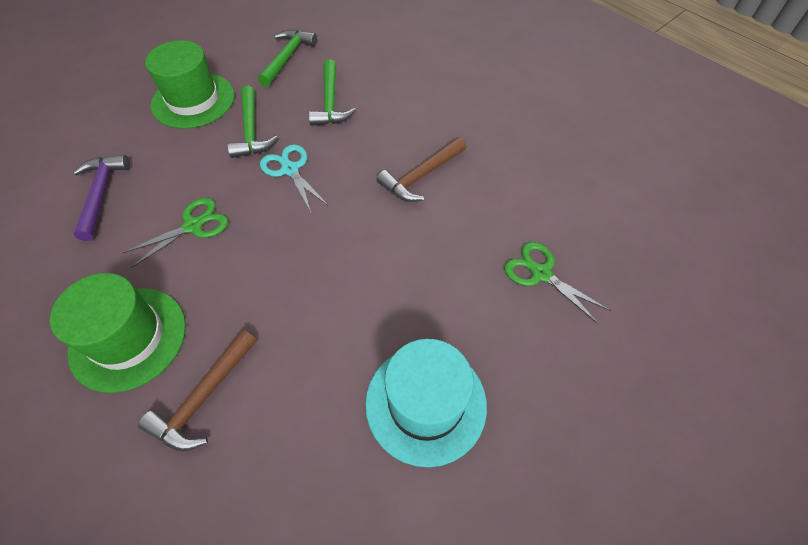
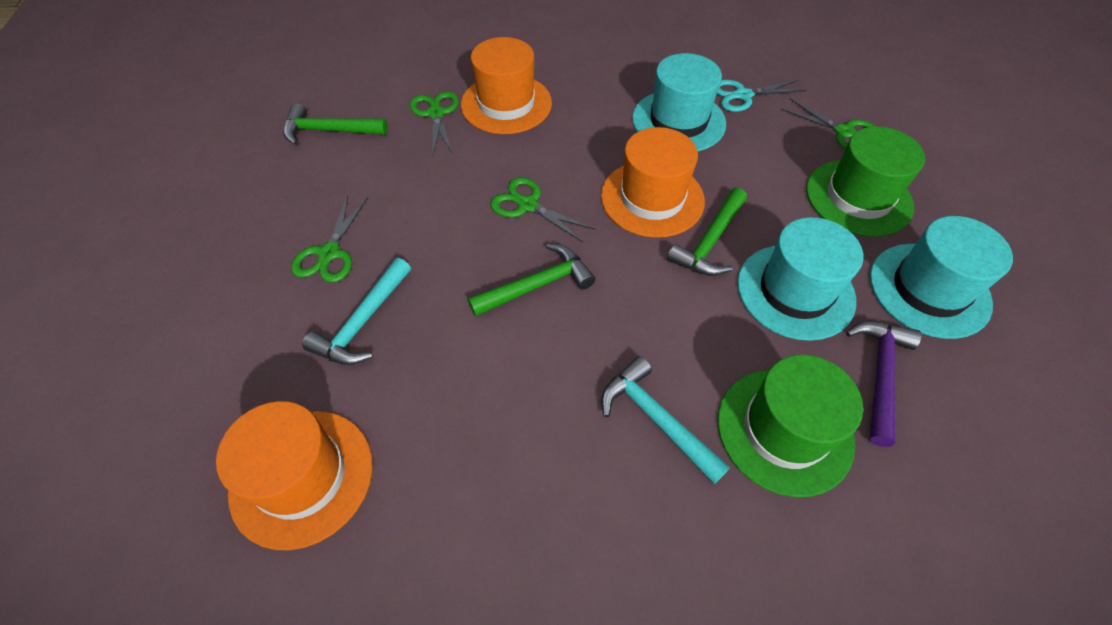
brown hammer: [138,329,257,451] [377,137,466,202] = 2 -> none = 0
green scissors: [122,198,228,268] [504,242,611,325] = 2 -> [291,196,367,283] [410,91,459,154] [490,177,595,242] [780,98,875,149] = 4
orange hat: none = 0 -> [216,401,373,550] [461,37,552,134] [601,127,705,238] = 3
turquoise hammer: none = 0 -> [302,258,411,365] [601,356,730,484] = 2
turquoise hat: [365,339,487,467] = 1 -> [632,53,726,151] [737,217,863,341] [870,216,1013,339] = 3

